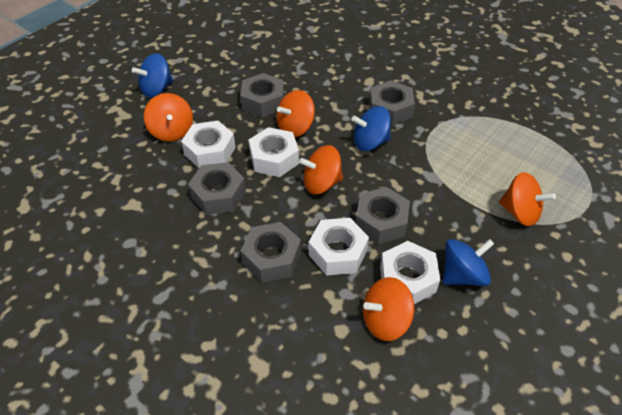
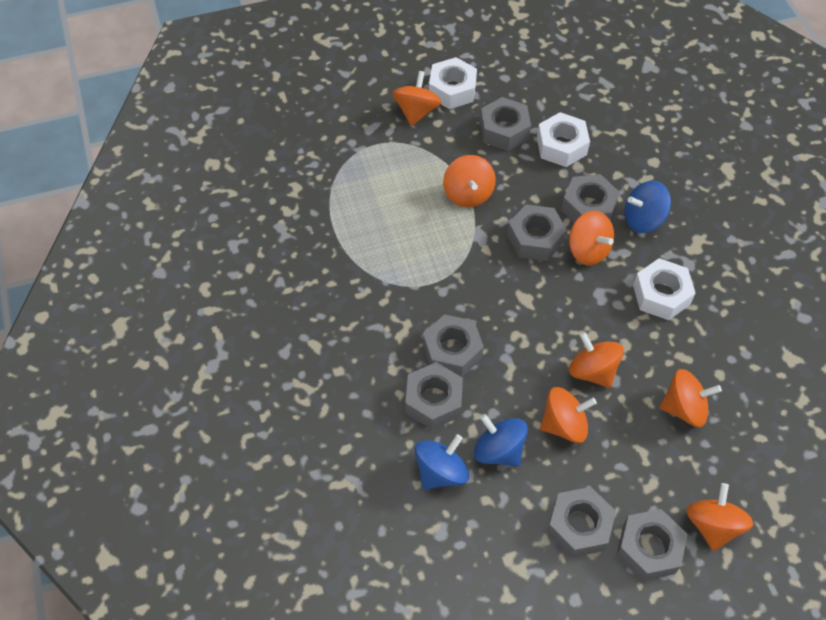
grey nut: [188,162,246,215] [240,73,284,118] [241,222,301,283] [356,187,410,244] [369,80,415,126] = 5 -> [405,362,463,429] [423,314,484,377] [480,97,531,151] [507,204,567,261] [547,487,616,558] [561,174,620,222] [616,509,687,581] = 7
orange spinning top: [144,93,193,142] [276,90,315,137] [299,145,343,195] [363,277,414,341] [499,172,556,226] = 5 -> [392,71,441,126] [443,155,496,207] [540,387,597,443] [569,211,614,266] [569,332,624,388] [660,369,722,427] [686,483,753,551] = 7
white nut: [181,121,236,168] [249,127,299,177] [309,218,369,275] [380,241,440,304] = 4 -> [429,57,477,109] [537,112,590,167] [633,258,696,320] = 3

